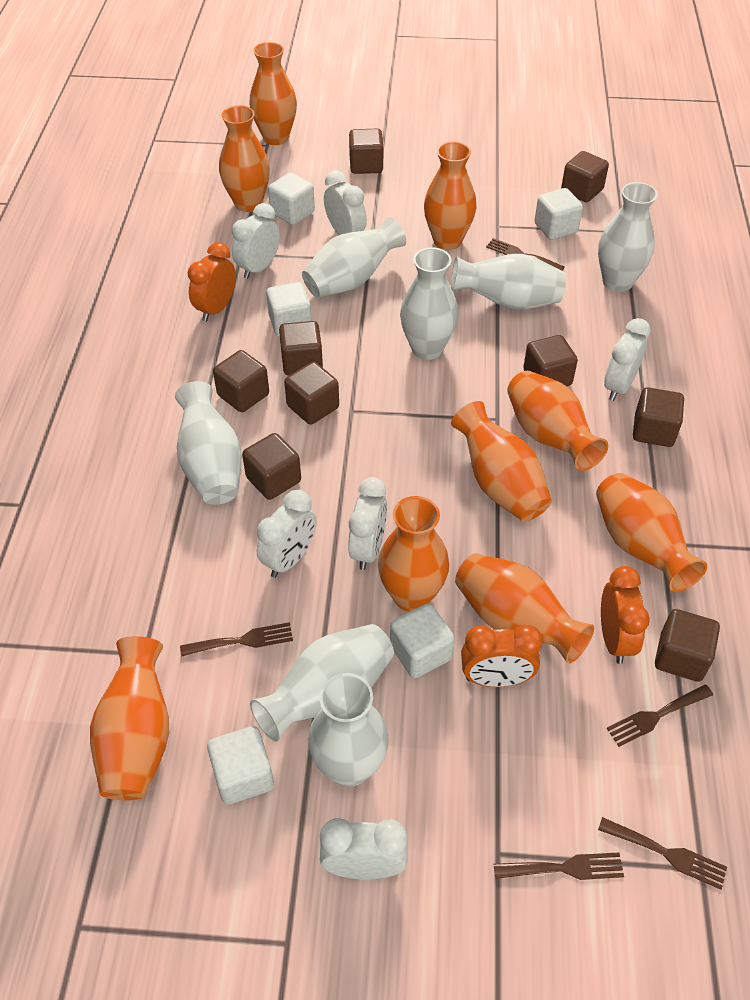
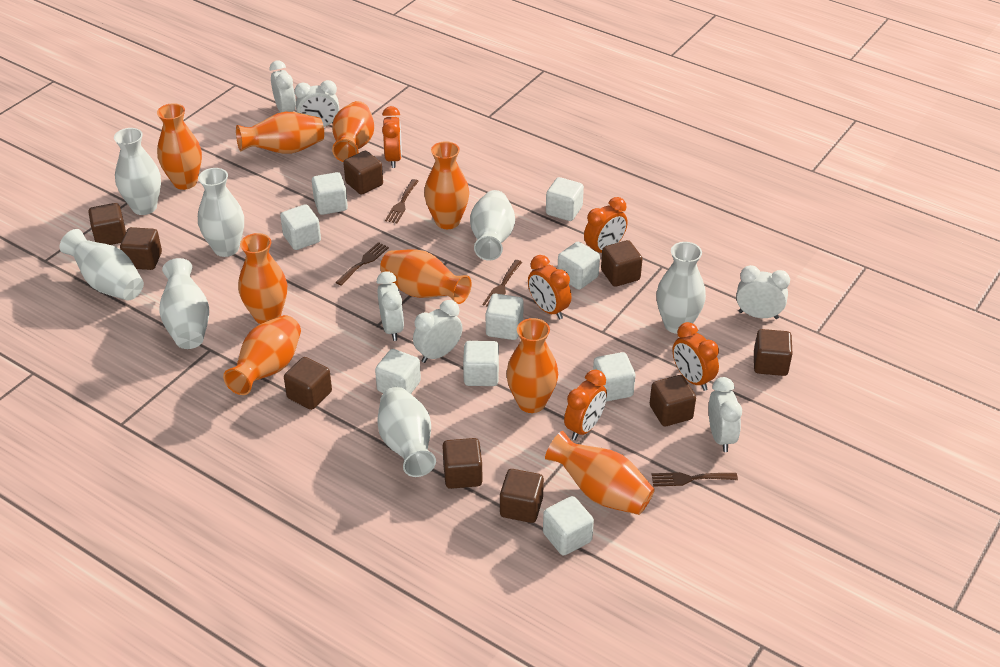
brown fork: [180,622,293,657] [486,238,565,271] [494,852,624,880] [598,817,727,890] [607,685,713,747] = 5 -> [336,242,389,286] [385,179,419,223] [483,260,522,307] [652,472,738,487] = 4
orange clock: [188,242,236,322] [461,625,543,687] [601,566,650,664] = 3 -> [382,106,402,168] [528,255,571,319] [564,370,607,440] [584,197,628,253] [673,322,719,391] = 5
white cube: [207,726,274,805] [266,282,312,337] [268,172,315,225] [390,603,455,678] [535,188,583,240] = 5 -> [280,204,321,250] [312,172,348,215] [375,349,421,394] [463,341,499,386] [486,294,524,340] [543,496,594,556] [546,177,584,221] [557,242,600,290] [593,352,635,402] = 9

